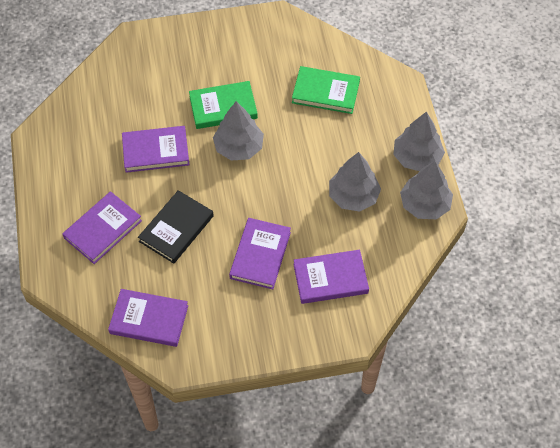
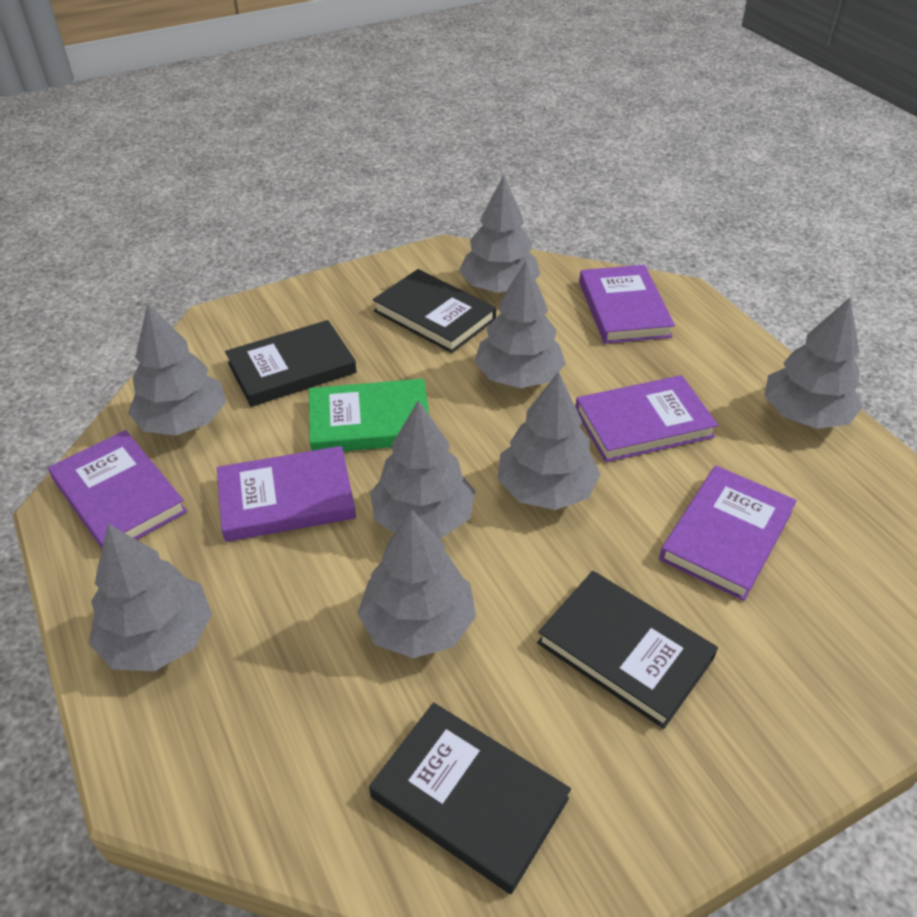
black book: [138,190,214,264] = 1 -> [225,320,357,407] [369,702,571,894] [373,269,496,353] [537,571,718,729] = 4
green book: [189,81,258,129] [292,66,360,114] = 2 -> [309,379,429,452] = 1
grey tree: [213,101,264,161] [329,152,381,212] [393,112,445,171] [400,161,453,219] = 4 -> [88,524,212,671] [128,304,226,436] [358,510,476,658] [370,400,475,538] [459,175,540,293] [474,261,566,388] [498,371,601,510] [764,298,863,429] = 8

